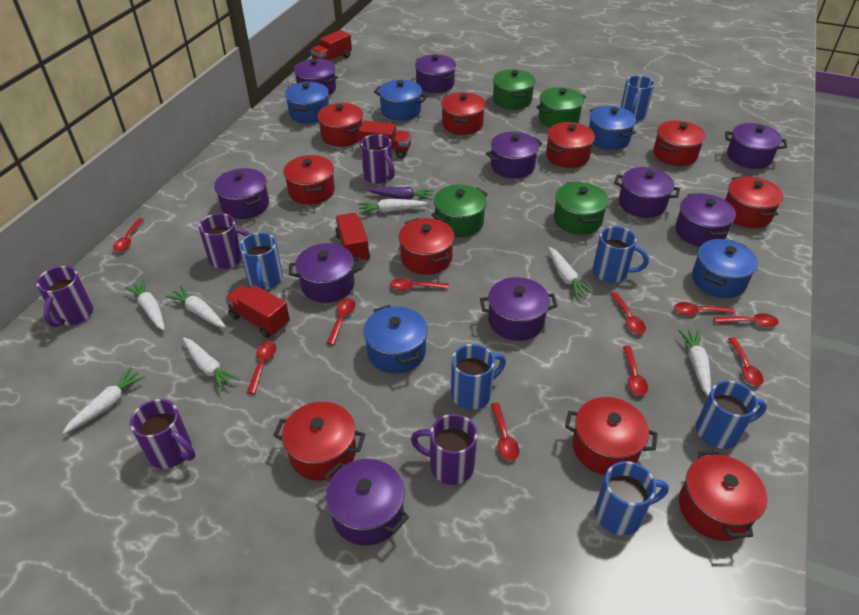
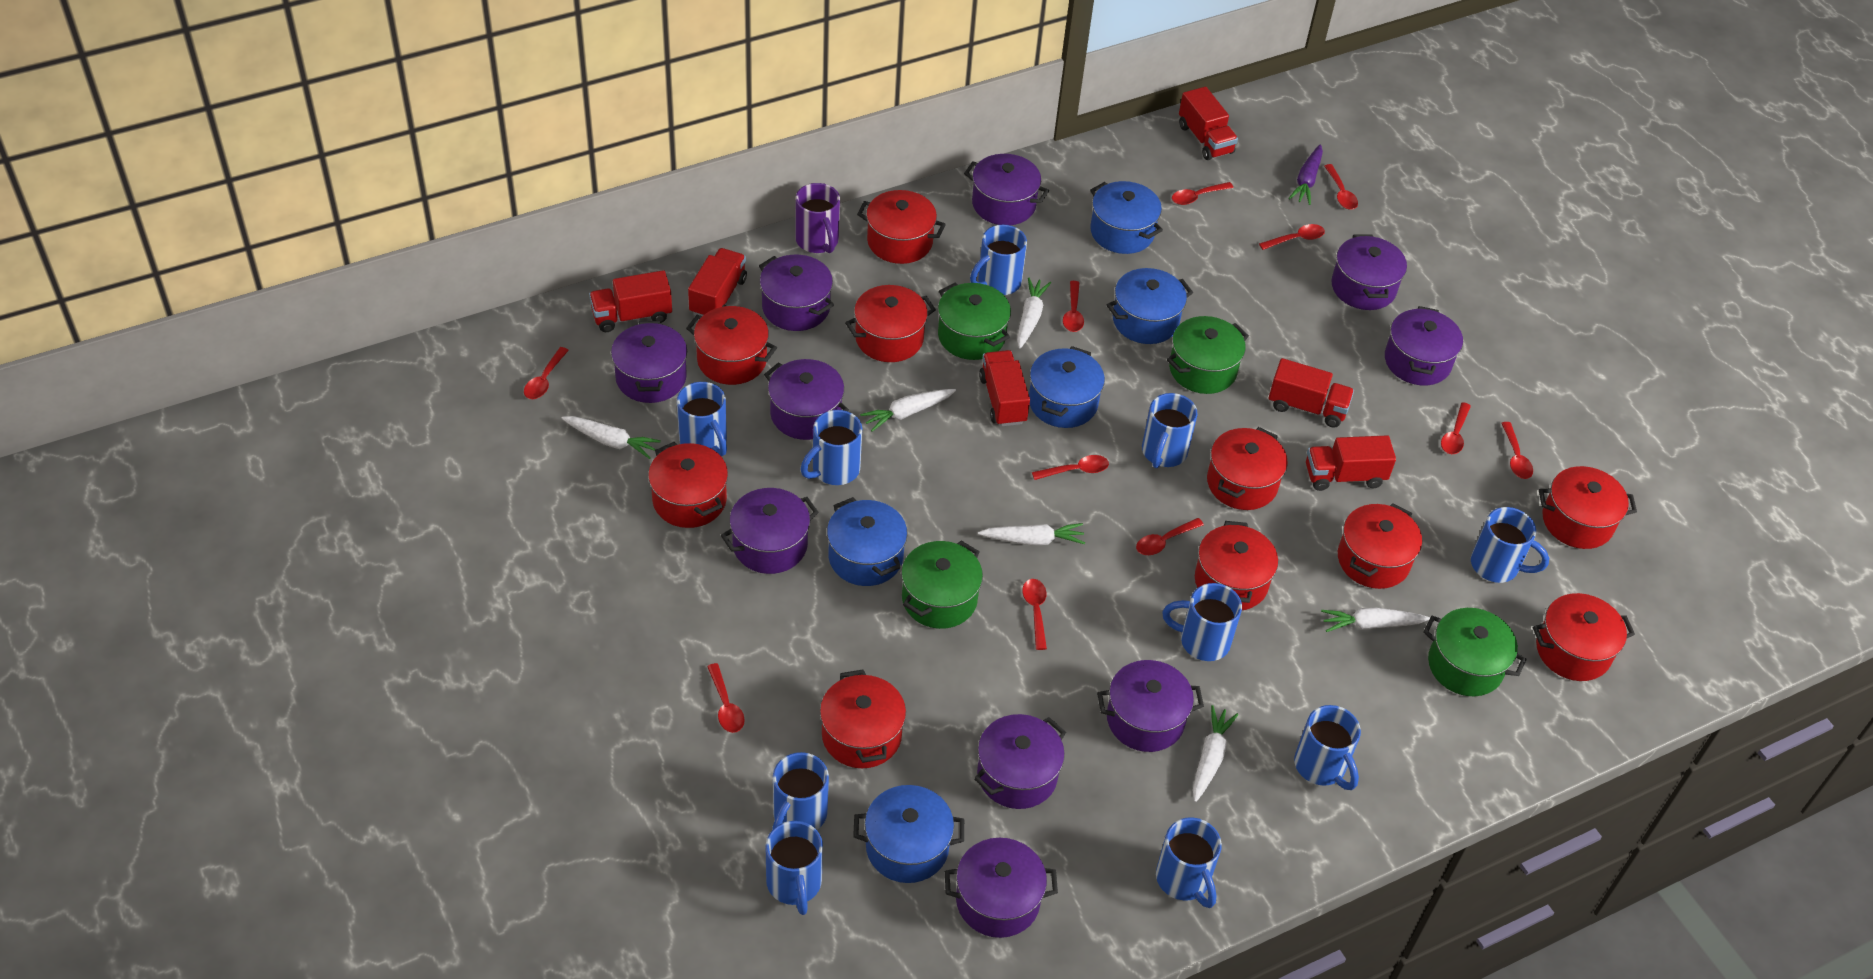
blue mug: [239,232,283,290] [451,344,506,409] [592,226,649,283] [595,461,669,535] [621,75,654,120] [696,381,767,449] = 6 -> [677,382,727,456] [765,821,823,915] [772,752,829,830] [800,410,862,485] [970,225,1027,295] [1142,393,1197,468] [1156,817,1222,908] [1162,583,1242,661] [1294,705,1361,790] [1471,507,1549,583] = 10
purple mug: [36,266,94,327] [130,399,195,469] [199,213,250,269] [361,134,395,184] [411,414,478,485] = 5 -> [795,183,840,253] = 1
red spoon: [113,218,144,252] [247,341,276,394] [327,298,355,345] [390,278,449,290] [491,403,519,461] [610,292,646,334] [623,346,648,396] [674,302,735,315] [714,313,779,327] [728,337,763,386] = 10 -> [524,347,569,399] [707,663,745,733] [1022,579,1047,650] [1032,455,1109,480] [1063,281,1084,332] [1136,518,1204,555] [1172,182,1234,205] [1259,224,1325,250] [1324,164,1358,210] [1441,402,1471,454] [1501,422,1533,479] = 11
red truck: [225,285,290,338] [310,30,352,61] [335,213,370,264] [359,120,411,158] = 4 -> [589,270,672,332] [688,248,747,316] [979,350,1030,427] [1179,87,1238,160] [1269,358,1354,428] [1306,435,1396,491] = 6
white carrot: [63,367,146,434] [125,280,165,330] [166,286,226,328] [183,338,240,391] [358,199,427,214] [549,247,594,299] [679,330,711,396] = 7 -> [562,416,661,459] [860,389,956,432] [978,523,1085,545] [1017,277,1051,349] [1193,705,1238,802] [1321,607,1430,632] = 6

